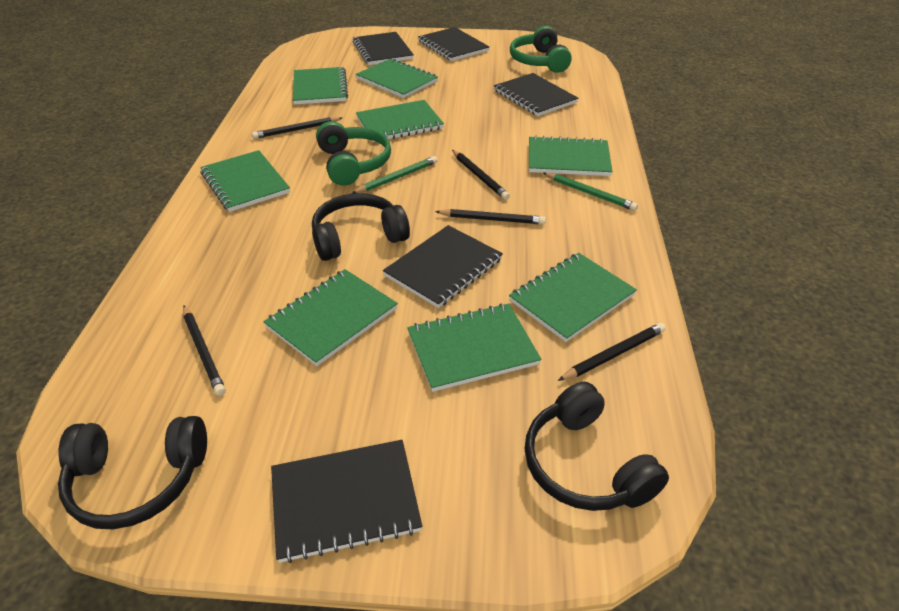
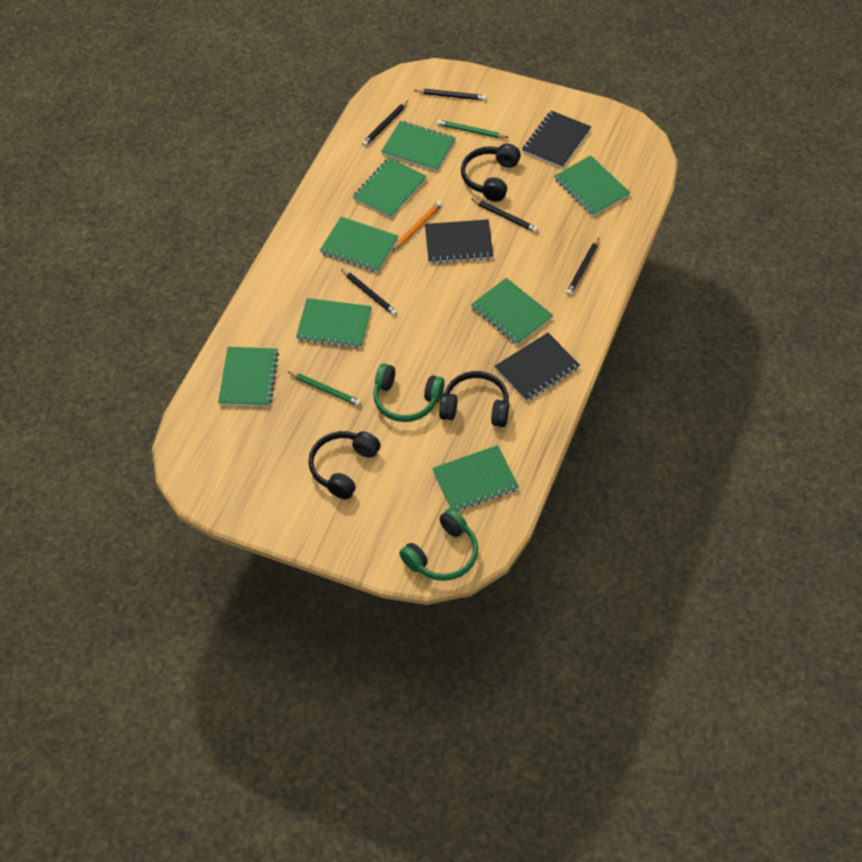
black notebook: [271,440,422,563] [352,32,414,65] [383,225,503,308] [418,27,489,61] [494,73,578,116] = 5 -> [425,219,493,264] [495,333,580,401] [522,111,591,168] = 3
orange pencil: none = 0 -> [392,201,442,251] = 1

